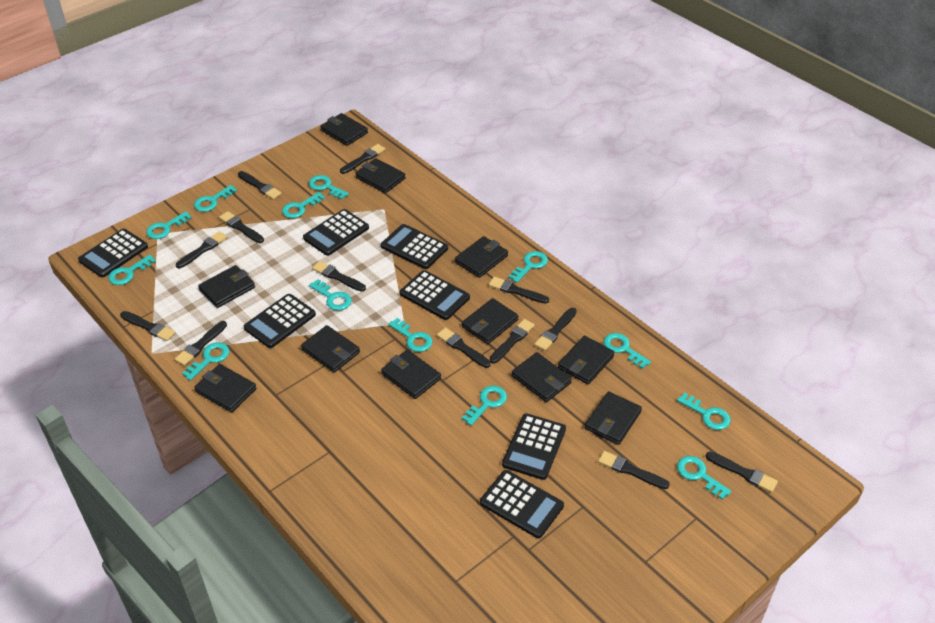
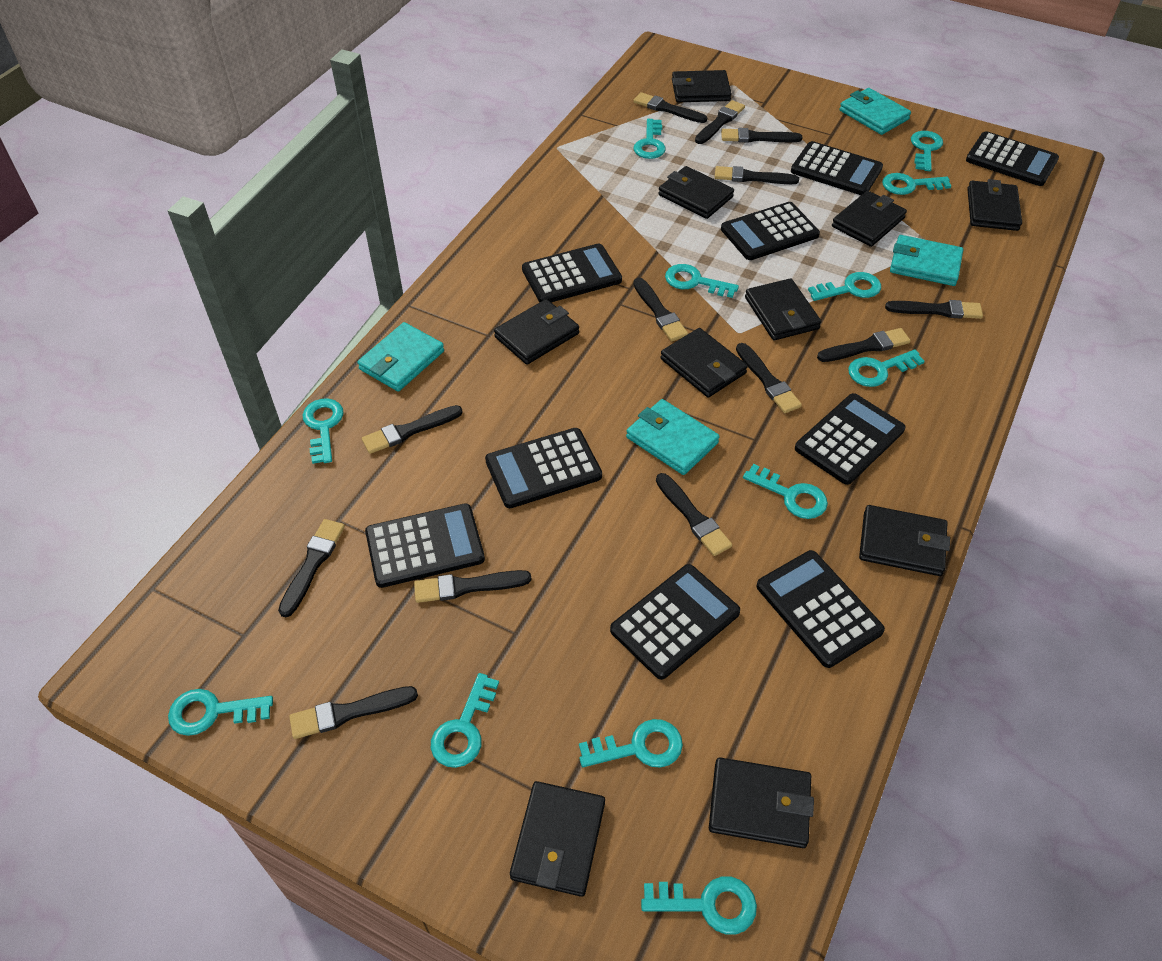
black calculator: [78,229,148,278] [244,294,316,348] [303,209,369,256] [381,224,448,269] [400,270,470,320] [480,470,564,538] [502,413,566,480] = 7 -> [365,503,485,588] [485,428,602,508] [522,243,622,302] [610,564,740,680] [721,202,820,260] [757,550,885,668] [791,141,883,195] [795,393,905,485] [966,131,1059,186] = 9
black wallet: [194,364,257,413] [198,265,255,308] [301,325,360,373] [320,113,368,146] [355,158,406,193] [381,350,441,399] [455,236,508,278] [462,298,518,344] [512,352,572,402] [558,336,615,385] [585,391,642,445] = 11 -> [494,299,579,365] [510,781,605,897] [658,166,734,219] [660,328,748,398] [672,70,732,102] [709,757,814,848] [745,278,821,340] [832,191,907,247] [859,505,950,576] [967,179,1022,231] = 10
turquoise key: [108,255,156,285] [146,211,192,239] [182,342,229,380] [194,185,237,212] [282,192,325,218] [309,175,349,200] [309,279,352,310] [388,318,433,352] [462,386,507,426] [508,251,548,283] [603,333,651,369] [677,393,731,430] [677,456,731,500] = 13 -> [168,689,273,736] [303,398,344,464] [431,673,499,768] [579,719,683,768] [634,119,665,159] [641,876,757,935] [665,264,739,298] [743,464,828,519] [808,272,881,301] [848,349,925,387] [882,173,951,195] [911,131,943,171] = 12
turquoise wallet: none = 0 -> [357,322,444,391] [626,399,720,475] [840,88,911,135] [890,235,963,286] = 4

